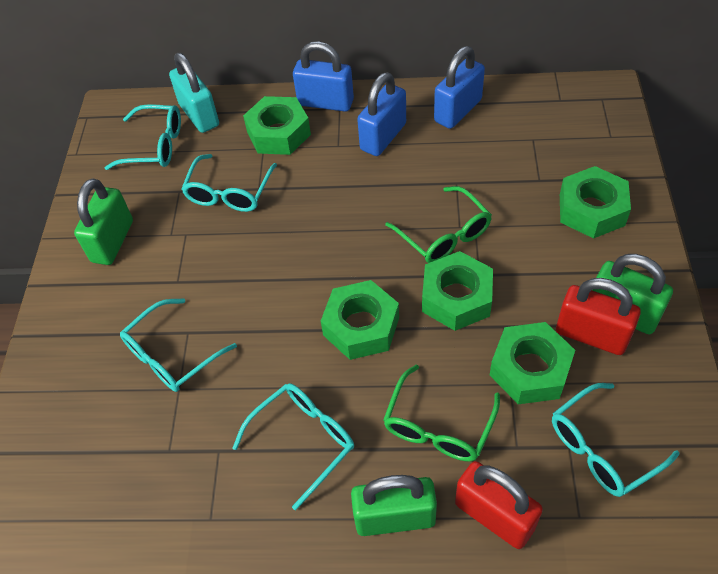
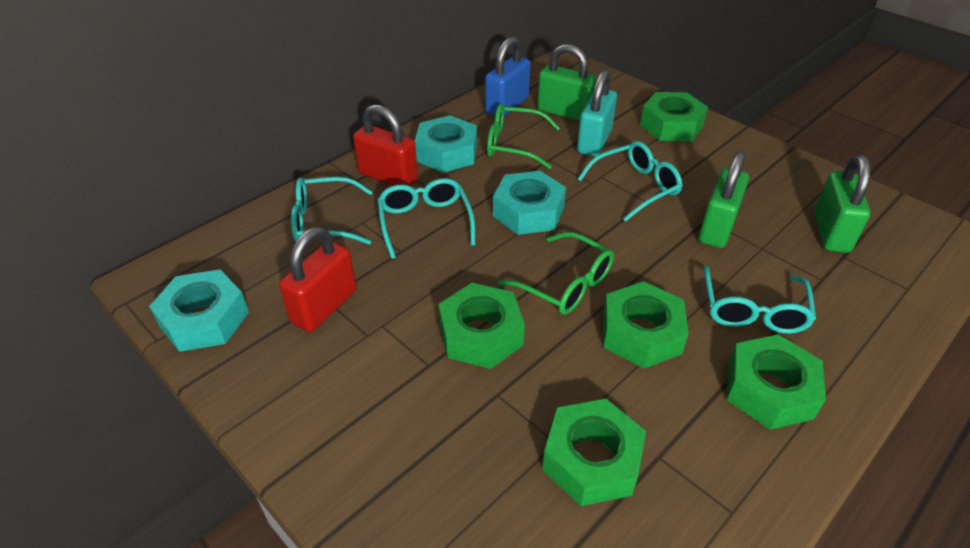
blue padlock: [293,41,354,112] [357,72,406,156] [434,46,485,129] = 3 -> [485,37,531,116] = 1
turquoise glasses: [105,104,181,170] [120,298,237,392] [181,154,277,212] [232,383,354,510] [552,383,680,497] = 5 -> [291,177,373,245] [377,178,475,259] [577,141,683,222] [704,265,816,334] = 4
turquoise nut: none = 0 -> [149,269,249,352] [415,115,477,173] [493,171,566,235] = 3

